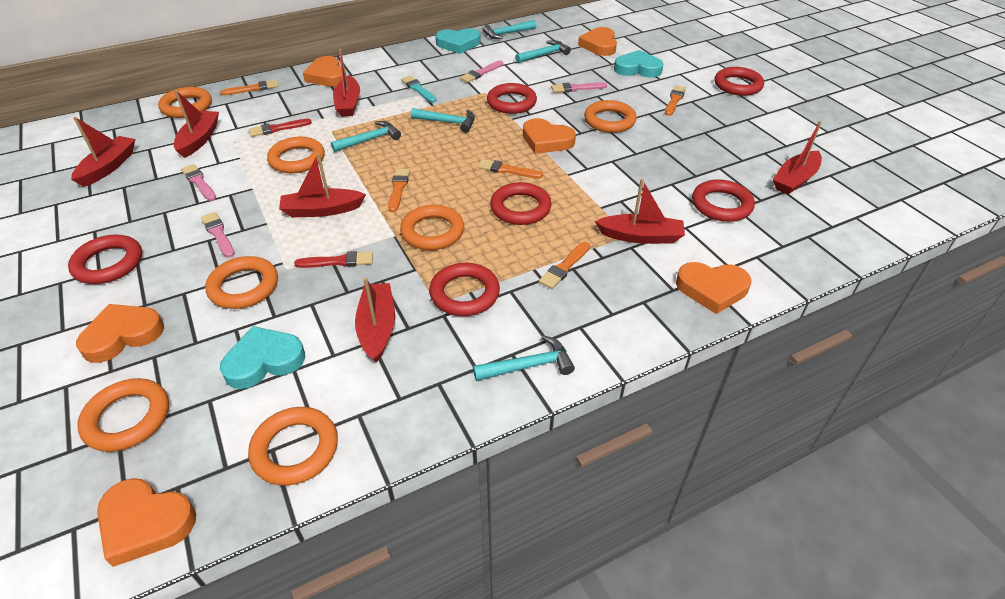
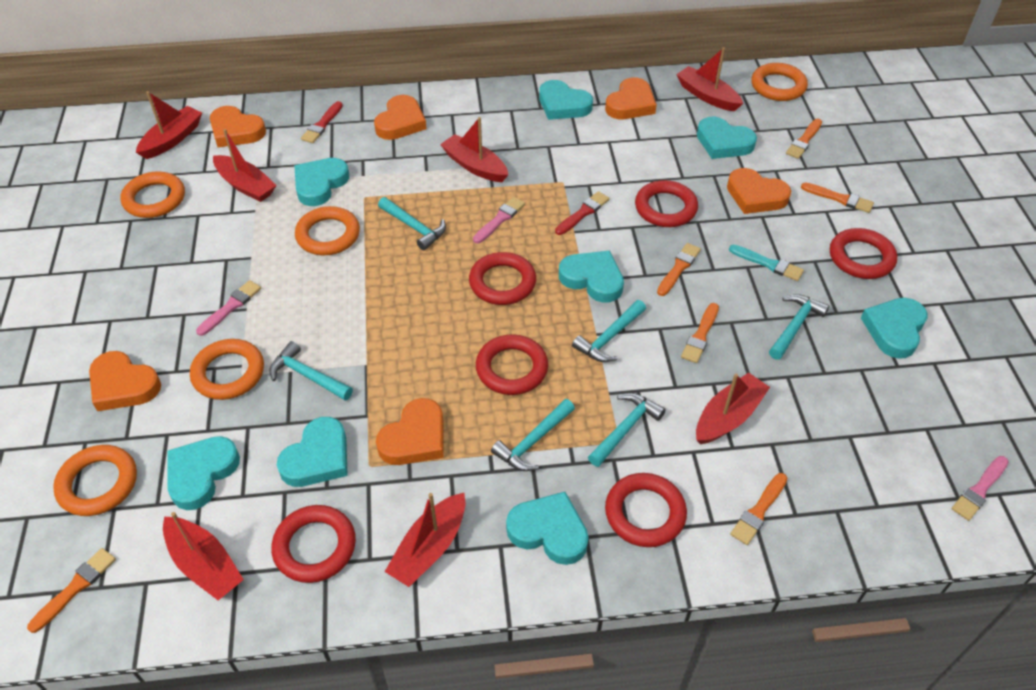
orange brush: [220,80,279,95] [388,168,410,212] [478,159,543,178] [539,242,590,289] [665,85,686,116] = 5 -> [27,548,116,633] [657,243,701,296] [681,303,719,363] [730,473,787,545] [786,119,822,159] [801,182,874,213] = 6
orange ring: [77,378,169,452] [158,87,212,118] [205,256,278,309] [248,407,338,486] [267,137,325,173] [400,205,464,250] [584,100,637,133] = 7 -> [53,445,137,516] [121,172,185,218] [190,339,264,400] [295,206,360,255] [751,63,808,101] = 5
pink brush: [181,164,216,201] [201,212,235,258] [460,61,503,83] [551,82,607,93] = 4 -> [196,280,261,336] [473,197,525,243] [952,456,1009,521] = 3
turquoise hammer: [331,121,401,152] [411,108,475,133] [473,335,575,381] [482,20,537,39] [515,40,571,63] = 5 -> [270,341,353,401] [378,197,446,251] [491,399,575,471] [572,300,646,362] [588,393,666,467] [769,294,829,360] = 6
turquoise heart: [220,326,305,389] [435,28,481,54] [614,50,663,78] = 3 -> [167,436,240,510] [277,417,348,487] [295,158,349,206] [506,492,589,565] [539,80,593,120] [559,251,624,303] [697,117,757,159] [861,298,928,359] = 8

